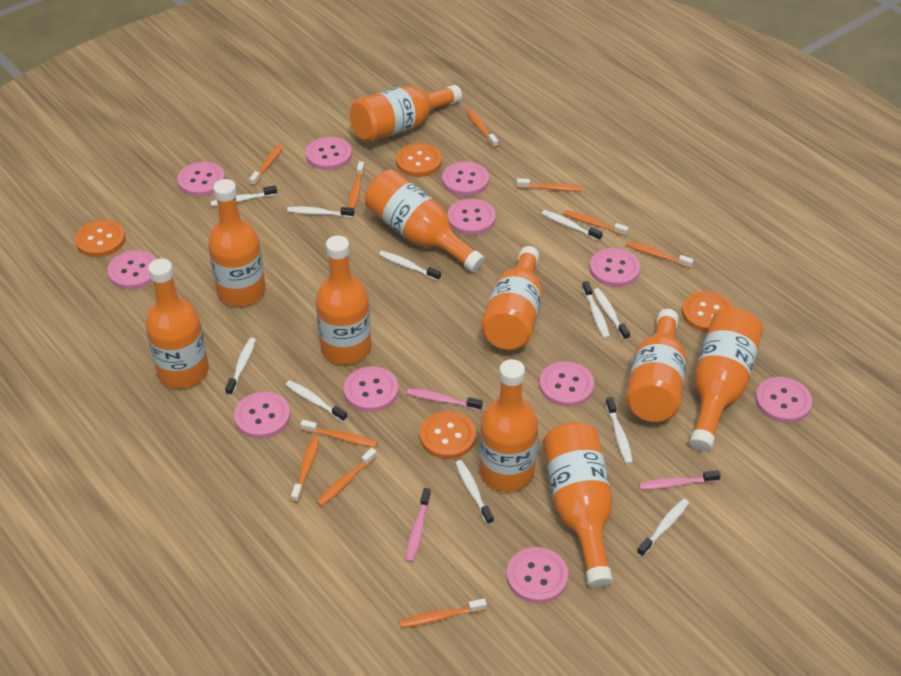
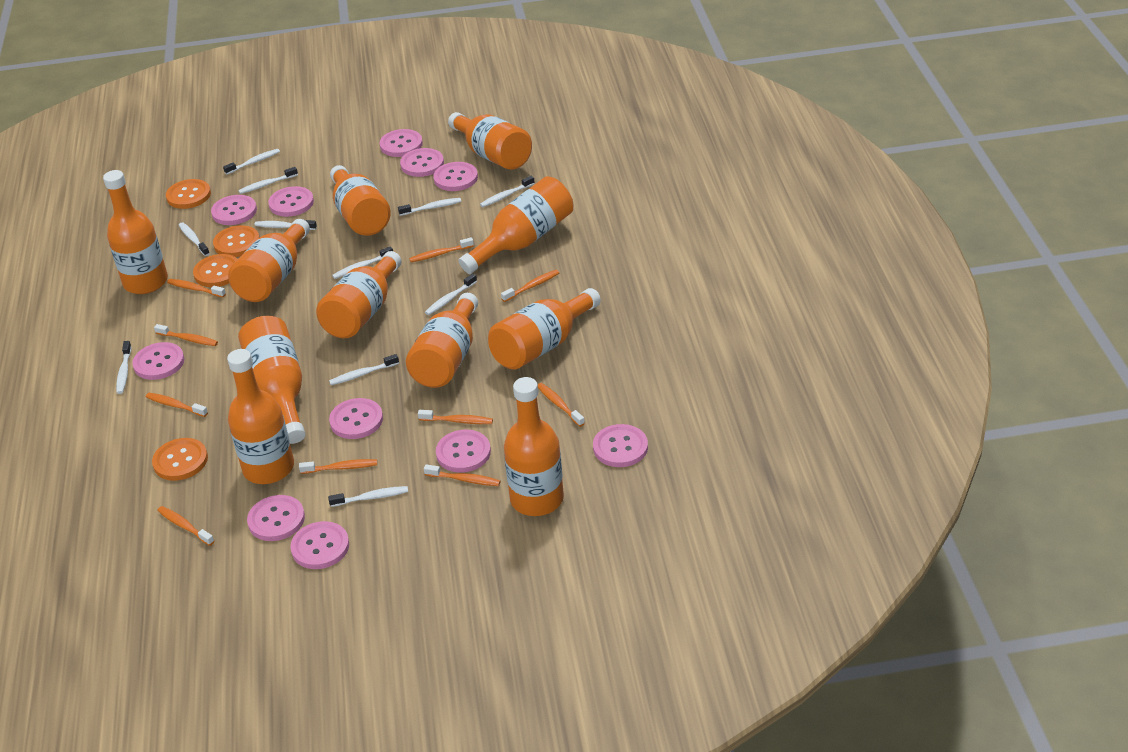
orange bottle: [146,258,209,389] [208,179,266,307] [316,235,371,365] [350,85,462,142] [365,169,485,273] [480,359,538,492] [481,246,543,350] [543,422,613,588] [626,309,687,422] [690,308,763,451] = 10 -> [103,170,168,294] [227,349,294,484] [228,219,310,302] [238,316,306,444] [316,251,401,338] [330,165,391,236] [406,293,478,388] [448,112,532,170] [458,176,573,274] [488,288,601,370] [504,377,564,516] = 11
pink toothbrush: [406,488,431,562] [407,388,483,411] [639,470,721,490] = 3 -> none = 0

